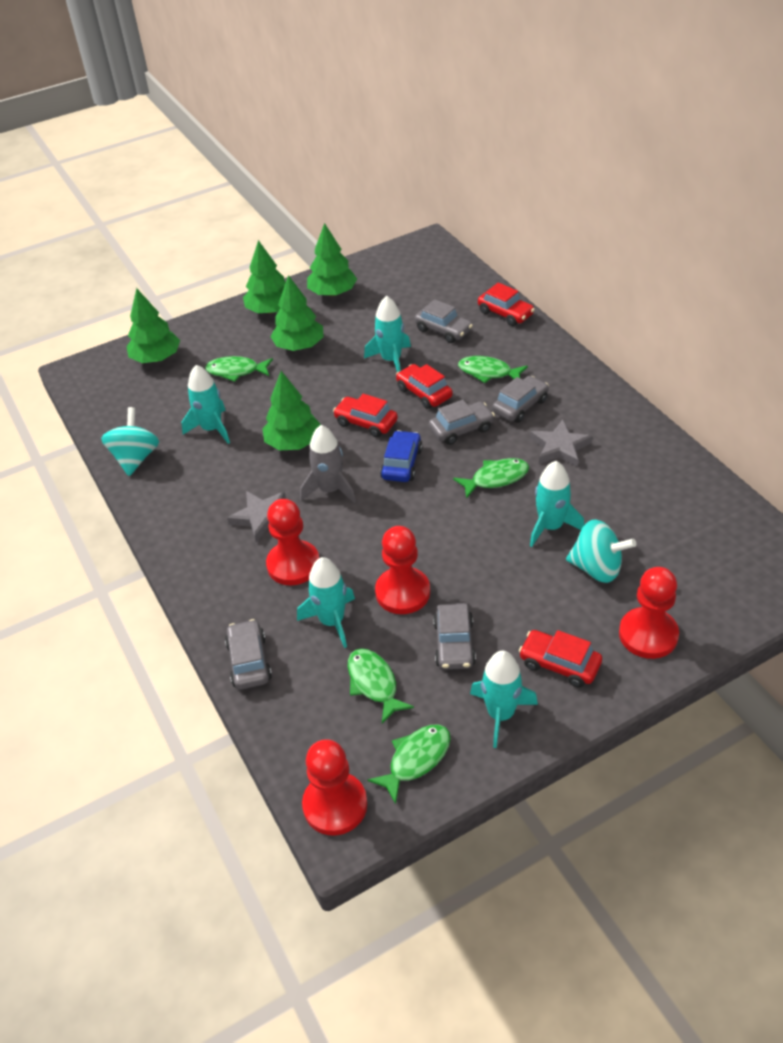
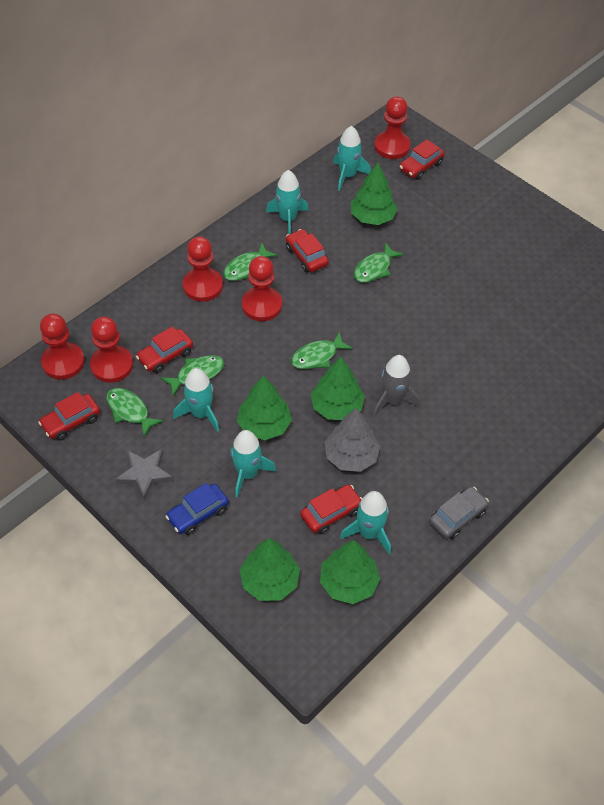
grey car: [225,619,272,690] [415,299,473,343] [429,400,495,445] [433,603,476,670] [492,376,549,423] = 5 -> [429,487,489,539] = 1
grey star: [227,491,286,543] [530,420,593,467] = 2 -> [115,448,174,501] = 1
grey tree: none = 0 -> [325,408,380,472] = 1
red car: [333,394,398,437] [396,364,453,409] [478,283,535,326] [519,630,602,687] = 4 -> [38,392,100,441] [136,326,193,373] [286,229,329,272] [300,485,362,534] [399,140,445,180] = 5
red pawn: [266,499,319,585] [302,739,367,835] [375,526,430,614] [619,567,679,659] = 4 -> [40,314,85,380] [90,317,133,383] [183,236,223,302] [242,256,282,321] [374,96,411,159] = 5
turquoise spinning top: [101,407,159,476] [566,520,636,583] = 2 -> none = 0

